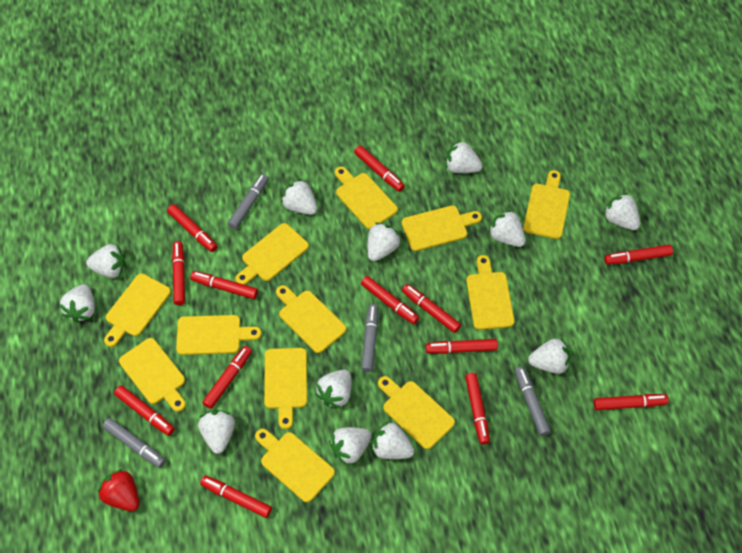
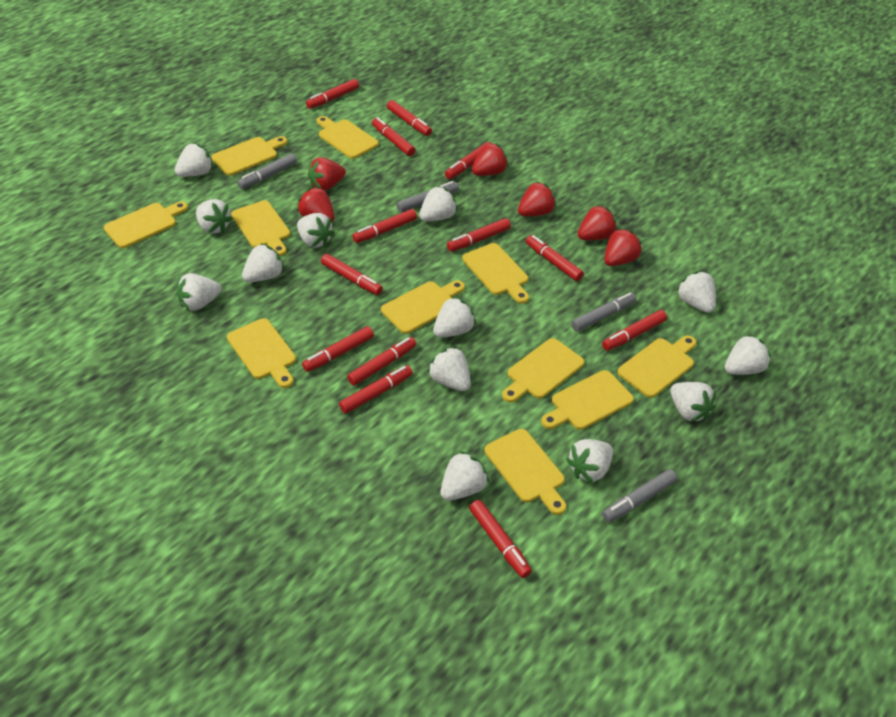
red strawberry: [98,469,139,511] = 1 -> [297,187,334,222] [307,157,346,191] [472,142,508,176] [518,181,556,216] [578,205,617,240] [604,228,642,266] = 6
white strawberry: [59,284,95,323] [86,244,126,278] [198,410,235,454] [281,179,317,215] [315,370,351,409] [329,427,371,466] [368,223,401,261] [371,421,414,459] [445,140,483,173] [488,210,526,247] [528,338,571,374] [603,193,640,230] = 12 -> [174,143,213,177] [177,273,222,311] [196,199,233,234] [242,243,284,282] [297,213,335,248] [419,186,458,222] [427,346,471,391] [433,296,476,338] [441,451,489,501] [566,439,613,483] [670,382,716,422] [676,271,716,313] [725,334,771,375] = 13
yellow cutting board: [104,273,171,347] [119,338,186,412] [176,315,262,355] [235,223,309,285] [255,429,335,502] [264,348,307,430] [276,285,346,353] [335,167,398,229] [378,376,455,449] [402,205,482,251] [466,255,515,330] [523,170,570,239] = 12 -> [104,201,188,248] [211,136,287,176] [227,318,296,388] [231,200,290,256] [317,116,379,159] [381,280,465,334] [462,243,529,304] [484,429,566,515] [502,338,584,403] [541,370,634,430] [617,335,697,398] = 11

